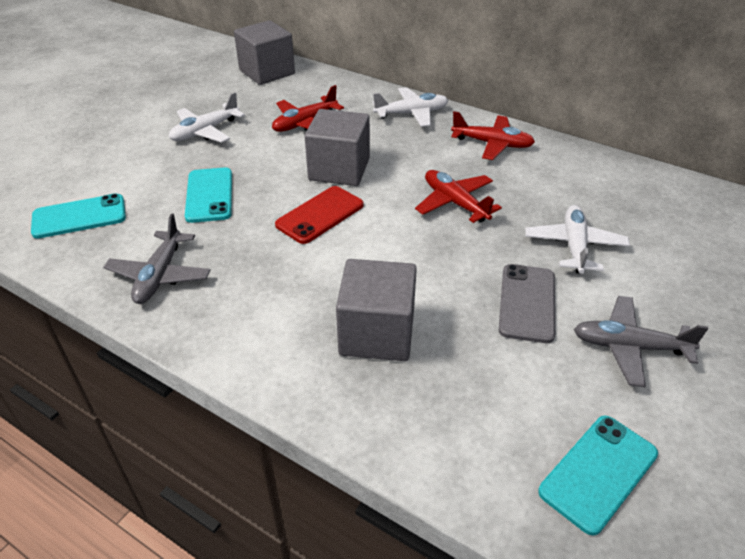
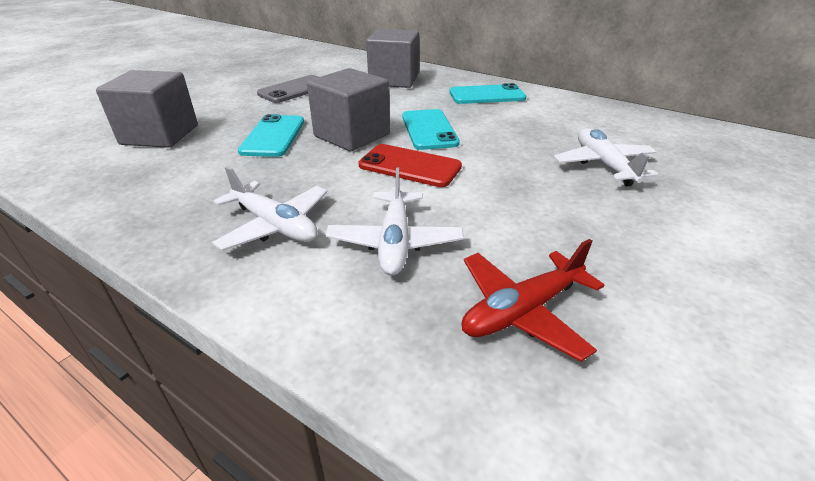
grey plane: [103,213,210,304] [574,296,708,387] = 2 -> none = 0
red plane: [272,85,344,132] [415,170,502,223] [451,111,535,160] = 3 -> [462,239,604,362] = 1

